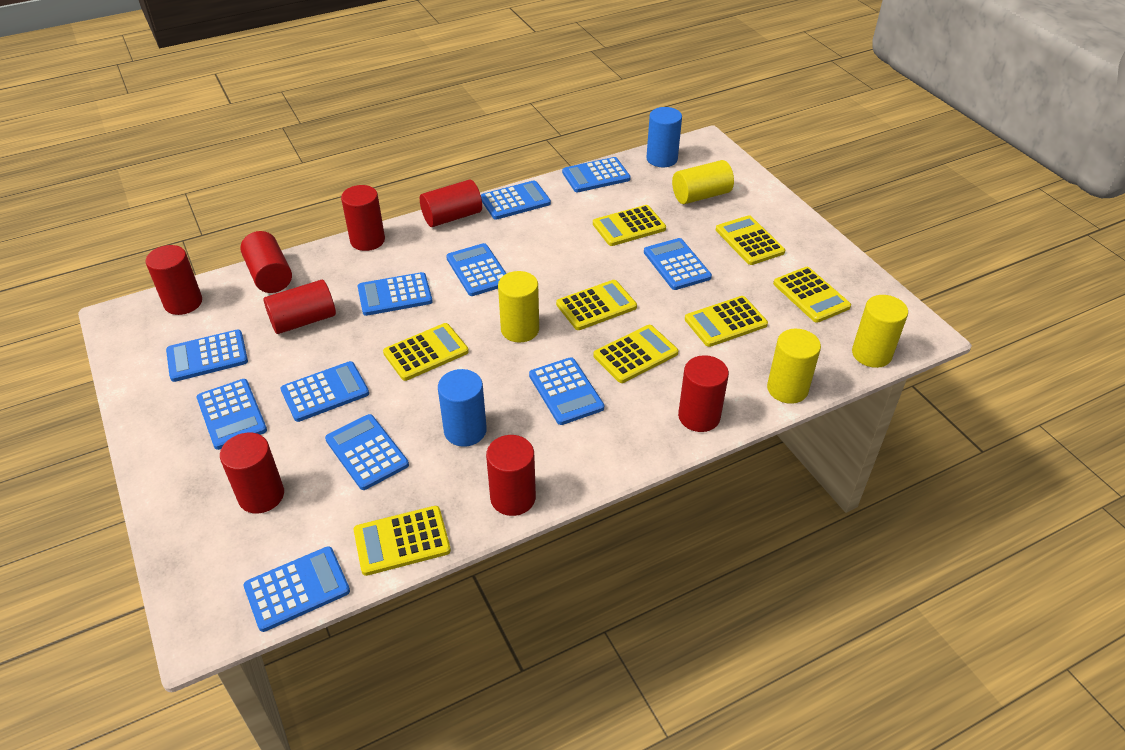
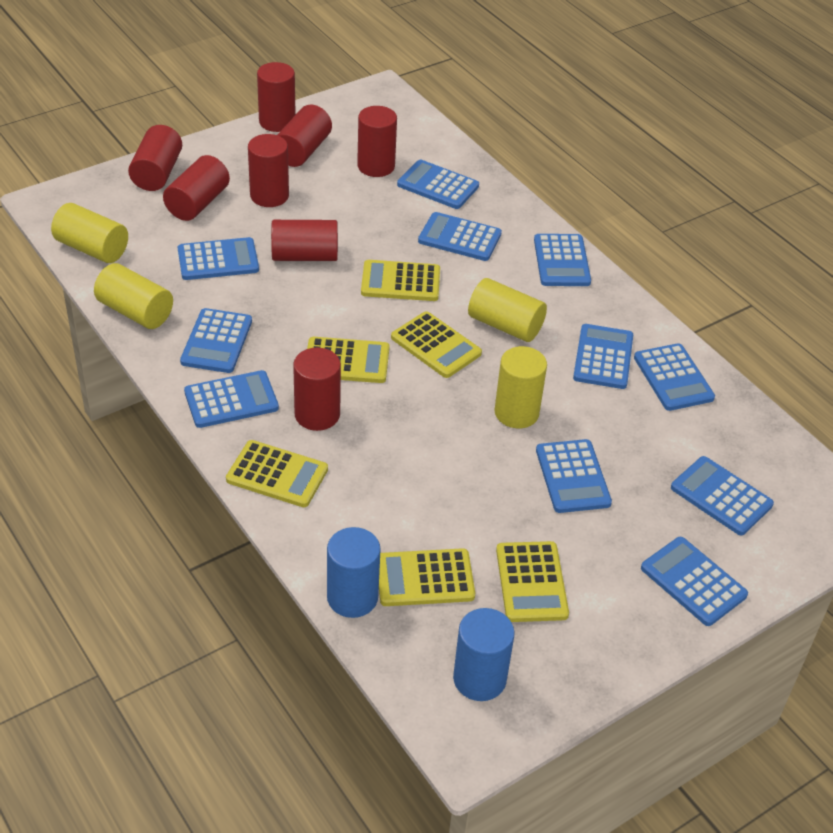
yellow calculator: [354,506,451,576] [383,323,469,381] [556,280,637,330] [593,205,666,246] [593,325,679,383] [685,296,768,347] [716,215,785,265] [773,267,851,323] = 8 -> [226,440,328,507] [307,337,389,383] [361,260,440,301] [379,548,475,606] [391,311,482,378] [496,541,569,622] = 6

